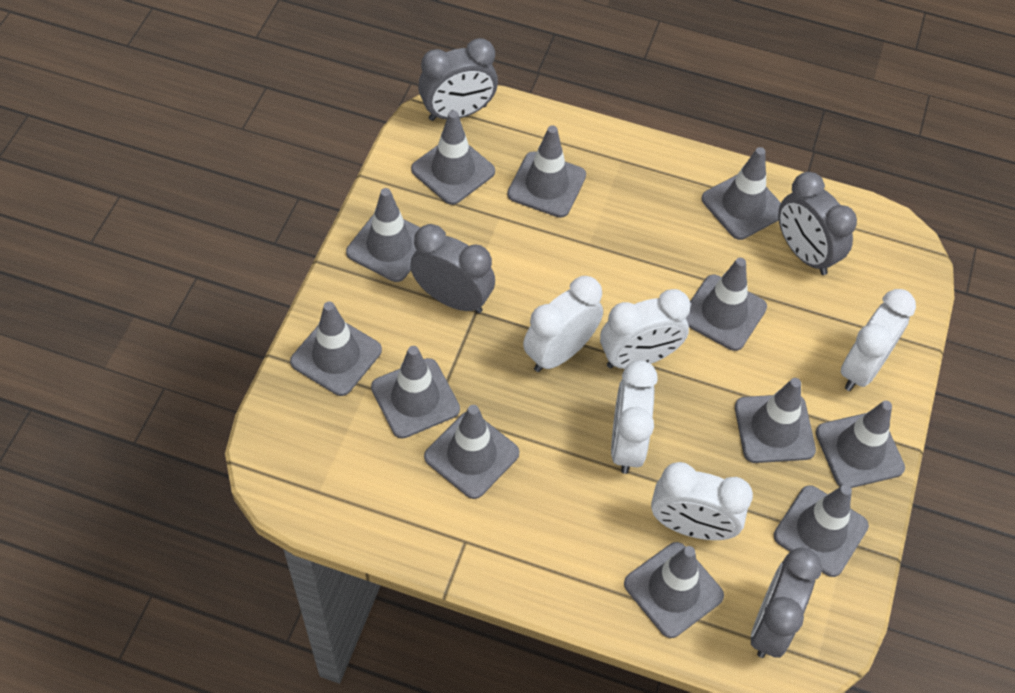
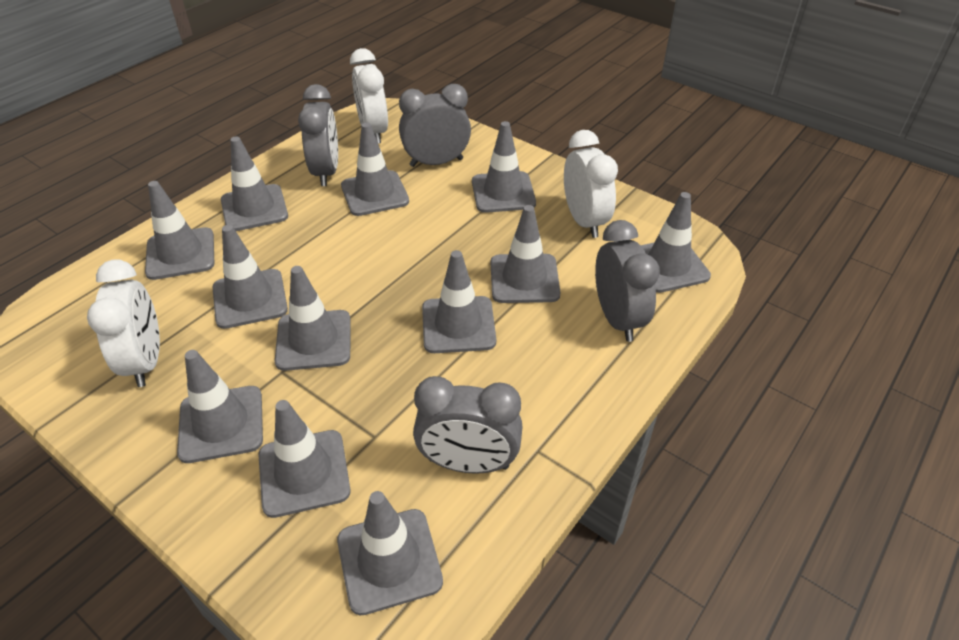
white clock: [523,276,603,372] [600,289,691,369] [611,360,658,474] [651,462,753,540] [841,289,916,391] = 5 -> [87,260,160,387] [350,48,388,144] [564,130,618,238] = 3

